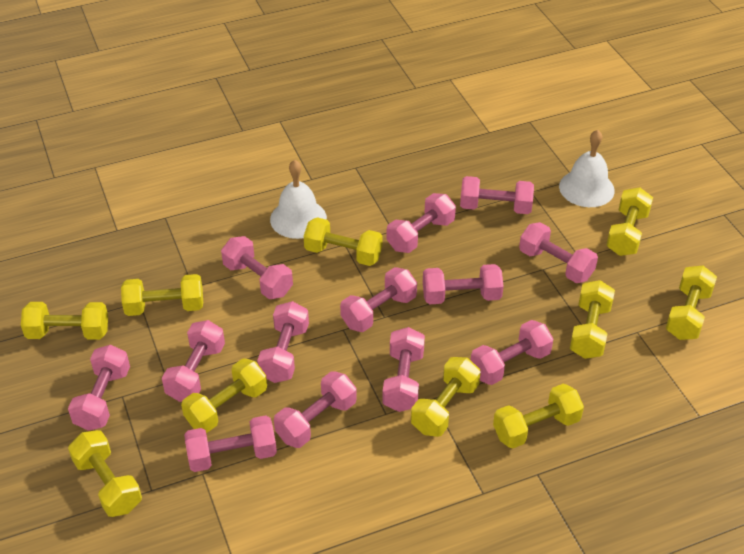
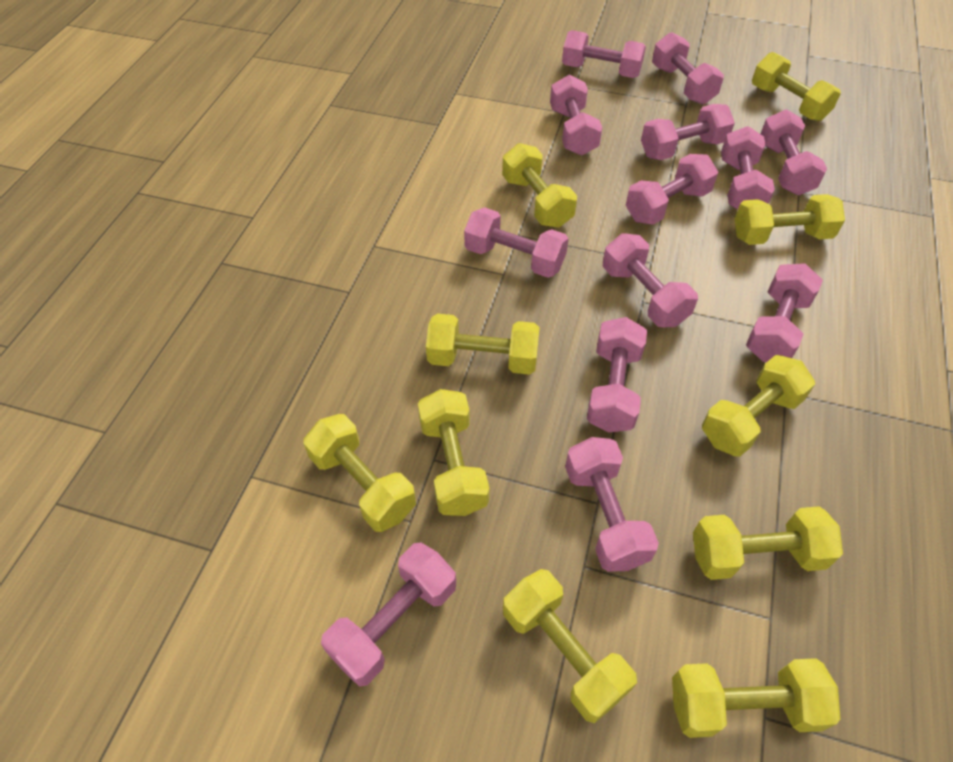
white bell: [270,160,327,239] [559,130,615,207] = 2 -> none = 0

